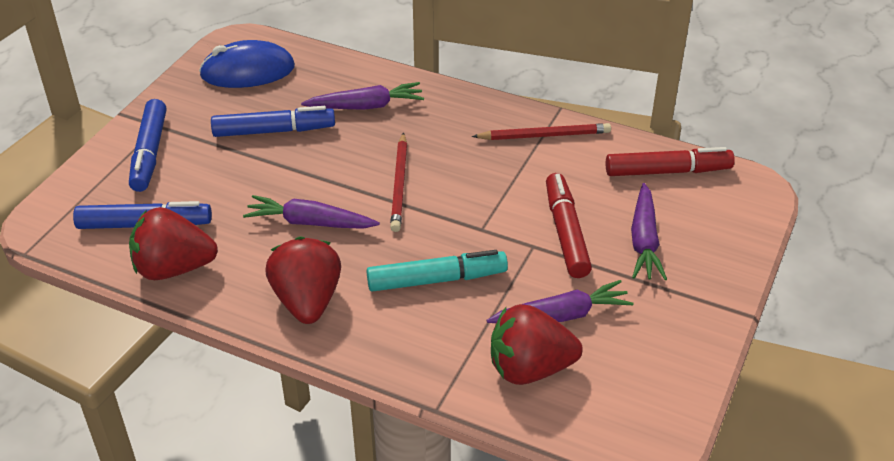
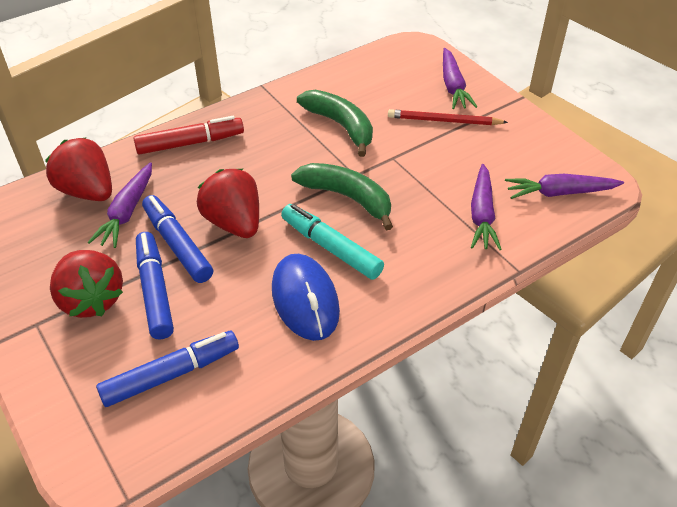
green banana: none = 0 -> [291,163,393,230] [297,90,373,157] = 2
red marker: [546,173,592,278] [606,147,735,176] = 2 -> [133,116,244,155] = 1
red pencil: [390,132,407,232] [472,123,611,140] = 2 -> [388,109,508,125] = 1

